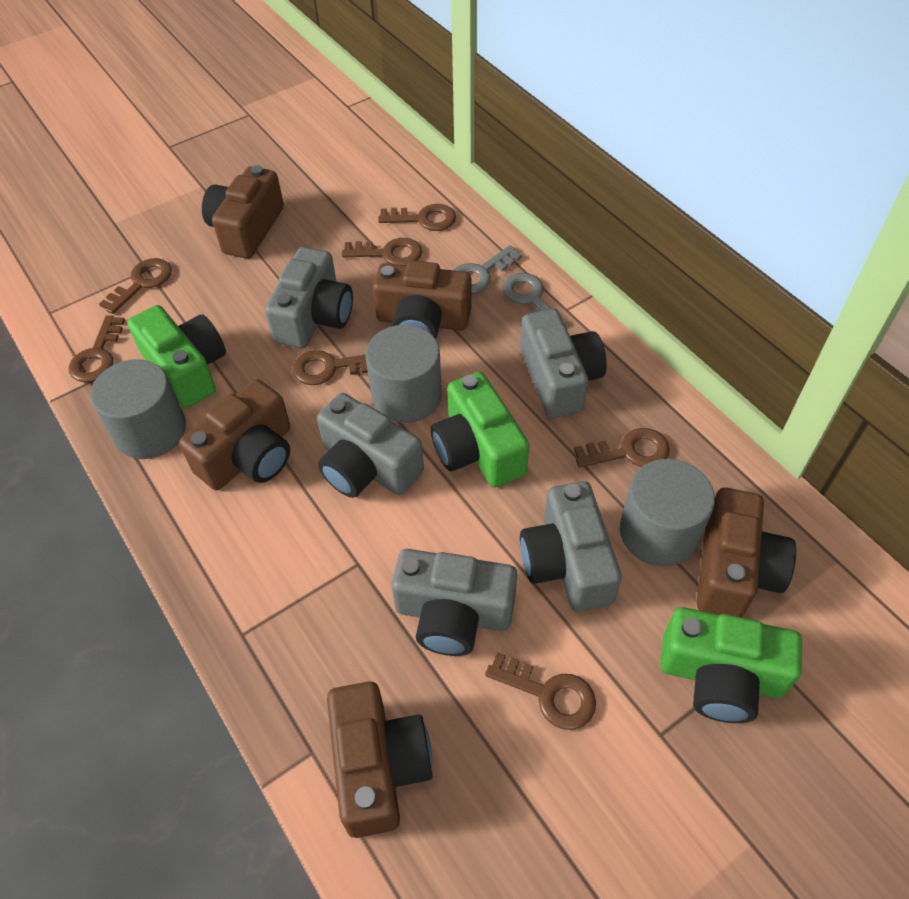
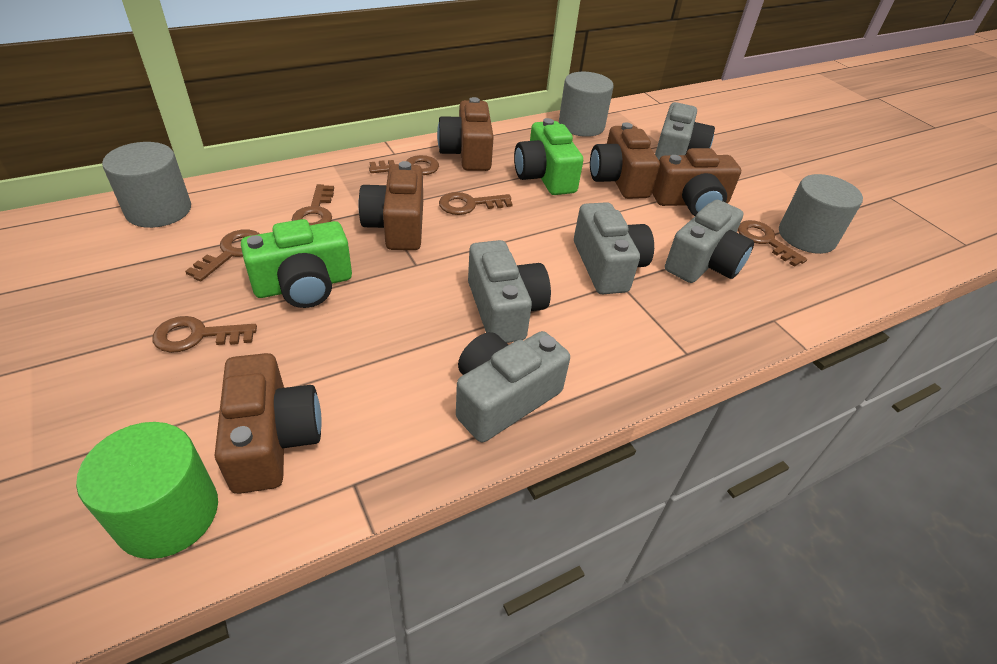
brown key: [69,315,125,383] [99,258,172,314] [292,350,368,385] [342,238,422,265] [378,204,456,231] [485,652,596,730] [574,428,670,468] = 7 -> [153,316,257,353] [185,229,260,281] [292,184,334,225] [369,155,439,175] [439,192,513,215] [738,220,807,267] = 6
green camera: [127,305,226,408] [431,372,529,488] [660,607,802,723] = 3 -> [241,219,352,308] [514,118,583,195] = 2
green cylinder: none = 0 -> [76,422,218,559] = 1
grey key: [454,245,522,293] [502,273,566,325] = 2 -> none = 0

